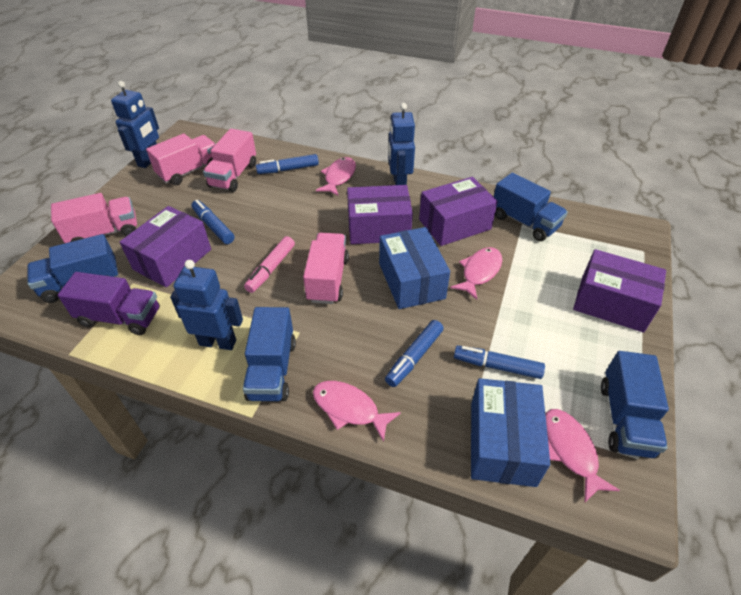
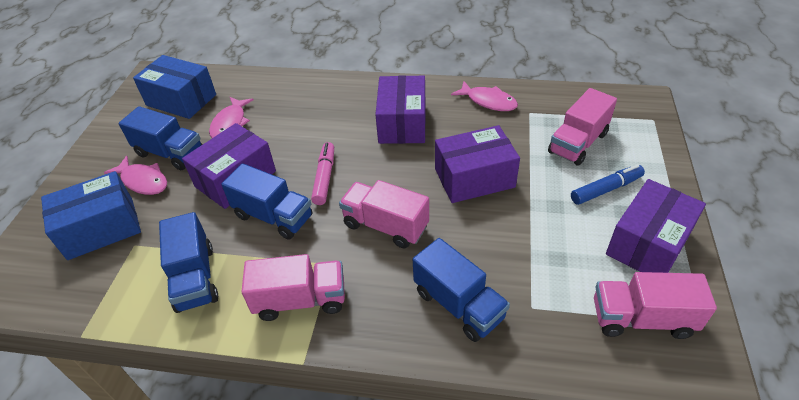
blue marker: [191,200,235,244] [256,154,319,174] [385,320,444,387] [454,346,545,379] = 4 -> [571,164,645,205] = 1
blue robot: [111,81,159,168] [170,260,243,350] [388,103,415,185] = 3 -> none = 0
pink fish: [313,381,401,442] [316,157,356,196] [450,247,502,300] [545,409,620,502] = 4 -> [104,156,167,195] [209,97,254,138] [451,81,518,111] = 3
purple truck: [58,272,160,335] = 1 -> none = 0

